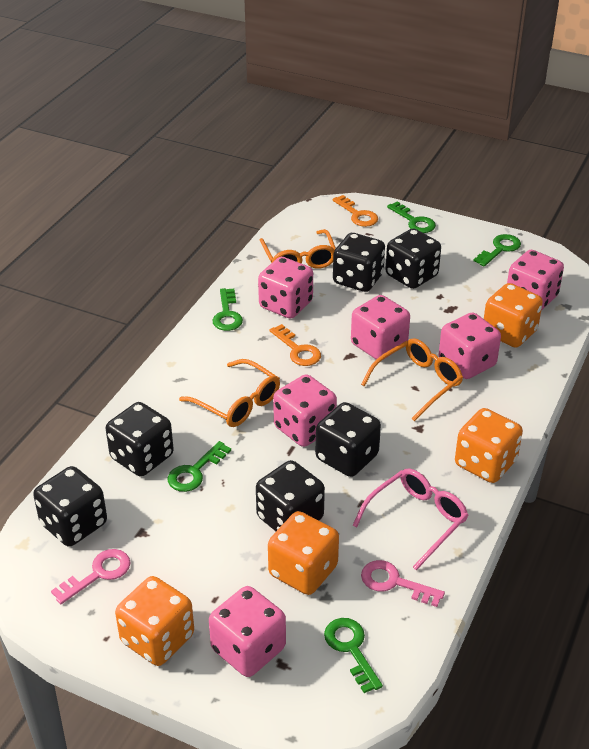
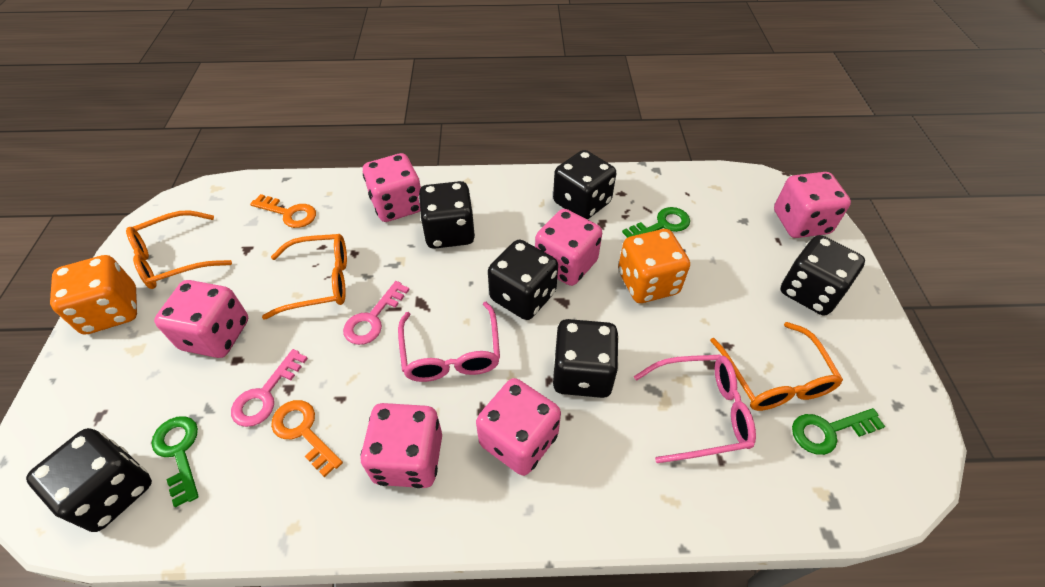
green key: [168,441,231,492] [212,288,243,331] [324,618,383,693] [387,202,436,233] [473,234,521,267] = 5 -> [151,416,199,507] [622,207,690,238] [792,408,885,455] = 3
orange dice: [115,576,194,666] [268,511,339,595] [455,408,523,483] [484,283,543,348] = 4 -> [50,255,137,335] [618,229,690,303] = 2
pink glasses: [352,468,469,571] = 1 -> [398,302,500,382] [634,355,756,463] = 2

